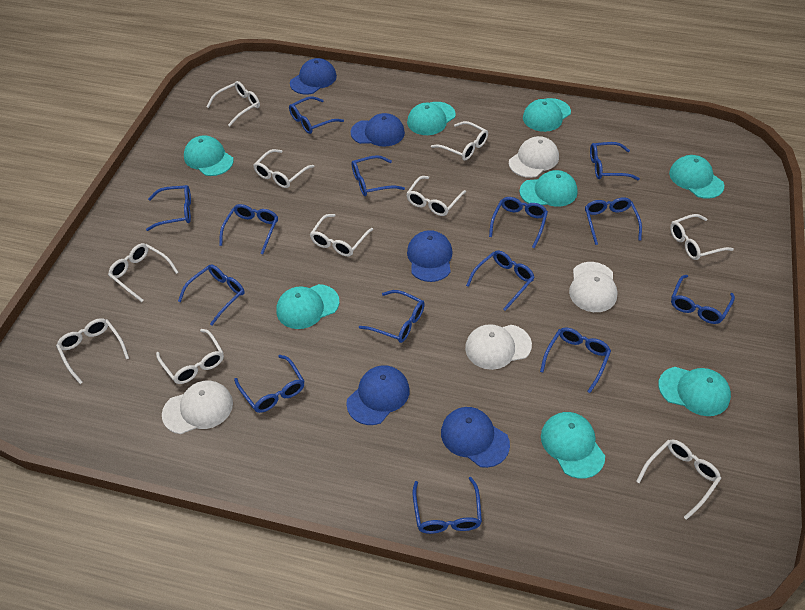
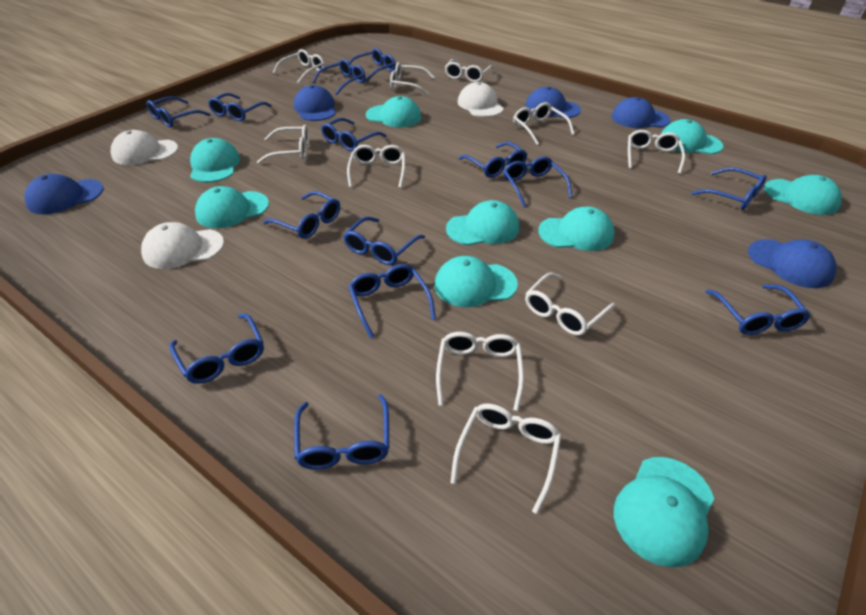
turquoise cap: [184,135,233,176] [276,284,339,329] [407,102,456,135] [520,170,577,207] [523,98,571,132] [541,412,605,479] [658,367,731,416] [669,155,724,199] = 8 -> [190,138,240,183] [195,186,269,228] [366,96,421,127] [435,256,518,307] [446,200,519,245] [538,206,615,251] [614,457,714,567] [661,119,723,154] [764,175,842,215] = 9
white cap: [162,381,233,434] [465,324,532,370] [509,136,559,178] [569,262,618,312] = 4 -> [110,130,178,165] [141,222,224,269] [458,82,504,117] = 3

